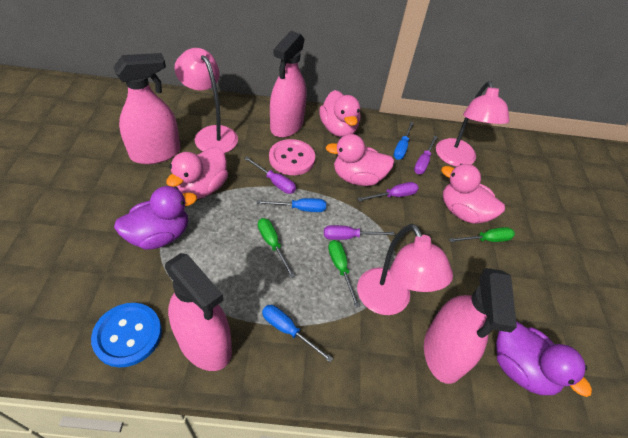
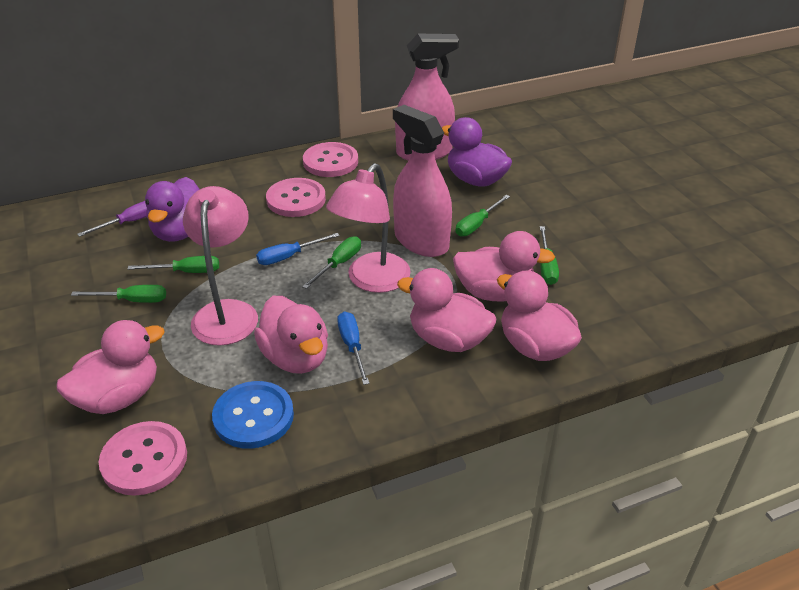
blue screwdriver: [257,198,326,212] [262,305,333,362] [393,122,414,160] = 3 -> [256,233,340,265] [337,311,369,385] = 2
green screwdriver: [258,218,295,278] [328,240,360,307] [449,227,515,242] = 3 -> [71,285,166,303] [127,256,219,273] [302,236,361,289] [455,195,510,237] [540,226,559,285] = 5
pink button: [269,139,315,175] = 1 -> [99,421,187,496] [266,178,326,217] [303,142,358,177] = 3
pink duck: [166,147,228,199] [319,90,360,137] [326,134,394,186] [441,164,505,224] = 4 -> [57,320,165,414] [254,296,328,374] [397,268,497,352] [453,231,555,301] [497,270,582,361] = 5
pink lamp: [174,48,238,153] [357,224,453,315] [436,81,510,167] = 3 -> [183,186,258,346] [326,163,411,293] = 2
pink spray bottle: [114,53,180,164] [165,253,232,371] [270,31,307,138] [424,268,517,384] = 4 -> [393,105,452,257] [395,34,459,161] = 2
purple screwdriver: [244,157,296,194] [324,225,395,240] [357,182,419,201] [414,136,437,174] = 4 -> [77,201,147,237] = 1

